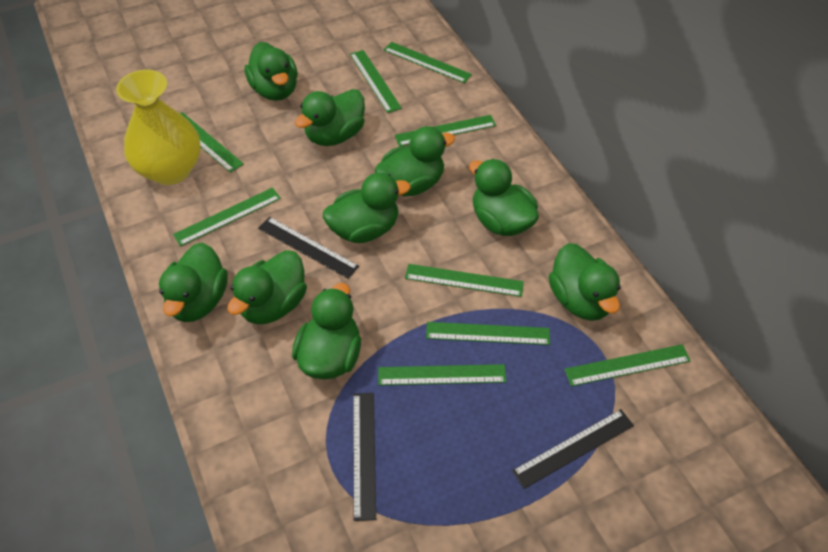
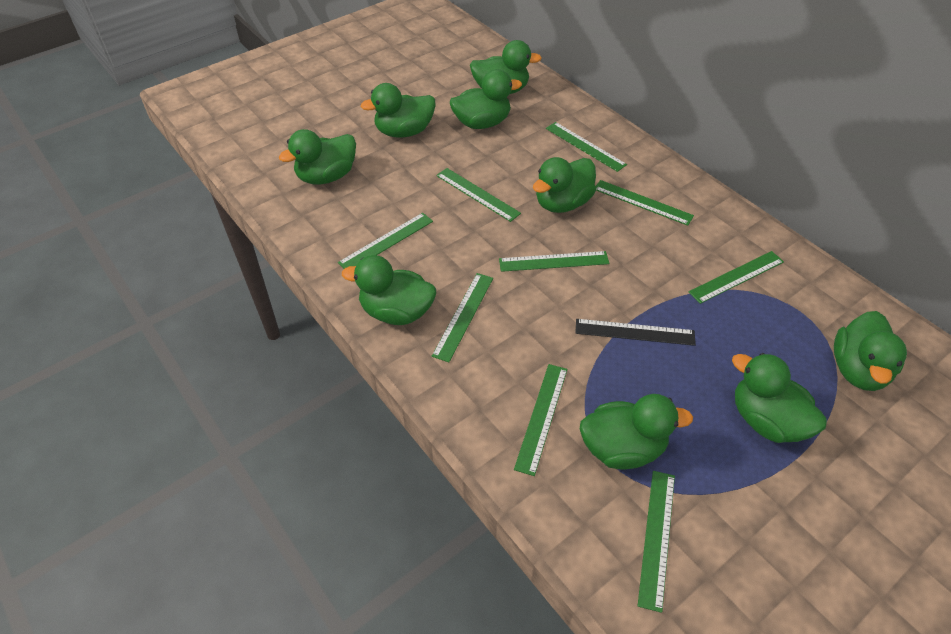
black ruler: [258,217,359,279] [353,393,376,521] [512,409,634,489] = 3 -> [575,319,696,346] = 1
yellow vase: [116,70,201,185] = 1 -> none = 0

